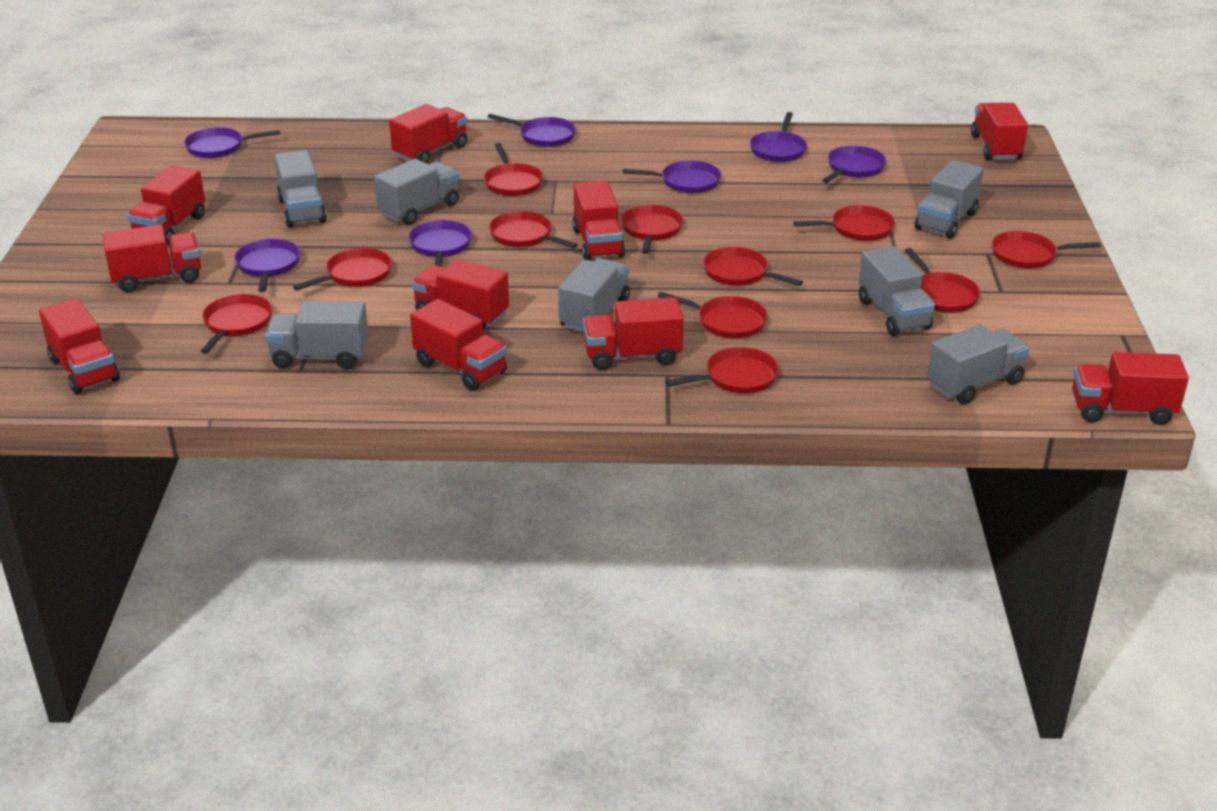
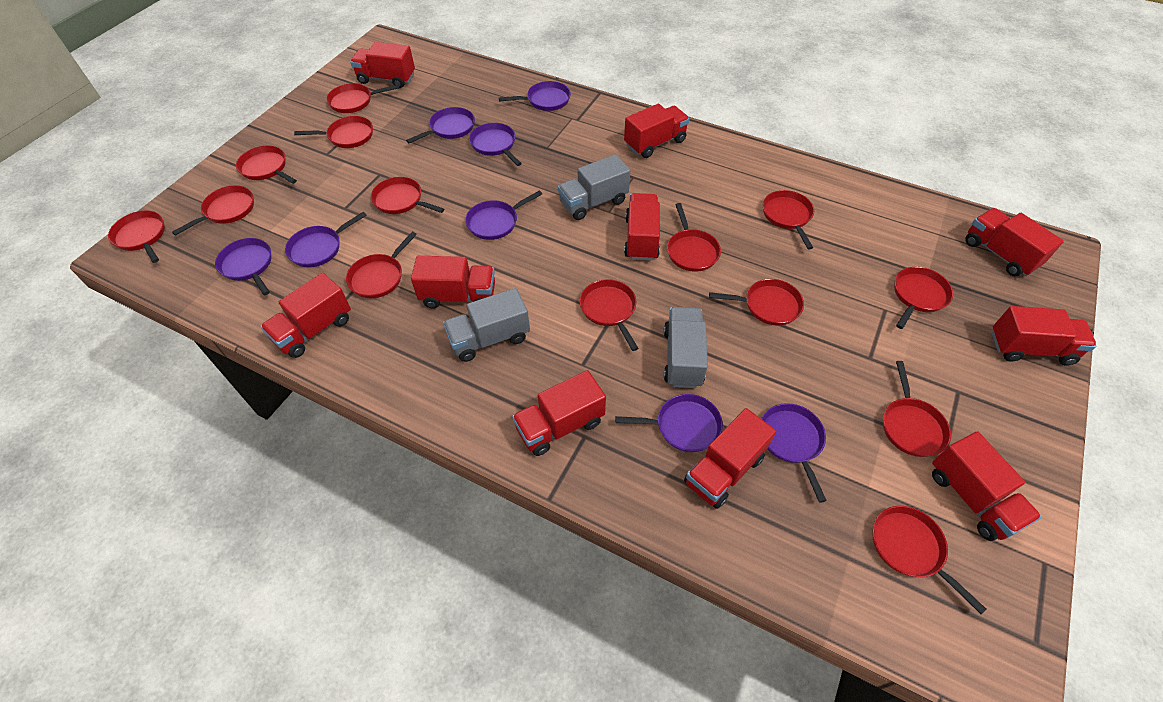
grey truck: [265,301,369,369] [275,150,327,228] [374,159,459,225] [559,258,630,332] [858,246,935,336] [915,160,984,239] [927,324,1029,404] = 7 -> [443,288,530,362] [558,154,630,220] [664,307,708,388] = 3
purple pan: [184,127,280,158] [234,239,300,292] [408,220,472,267] [488,114,576,147] [623,160,721,193] [750,112,807,162] [822,146,887,183] = 7 -> [215,238,271,295] [285,212,367,267] [406,107,475,143] [465,190,542,240] [469,123,522,166] [499,81,571,111] [615,394,723,452] [761,403,827,503] = 8
red pan: [201,294,273,354] [293,248,392,291] [484,143,543,196] [489,211,578,248] [621,205,683,254] [658,292,768,338] [666,347,779,393] [703,247,803,286] [793,205,895,241] [905,248,981,313] [991,231,1101,269] = 11 -> [108,211,165,263] [172,185,254,236] [236,146,297,184] [294,116,373,148] [326,83,399,113] [346,232,417,298] [371,177,444,214] [580,279,638,351] [667,203,721,272] [709,279,804,326] [763,190,814,249] [873,506,987,614] [883,361,951,457] [894,267,953,329] = 14

